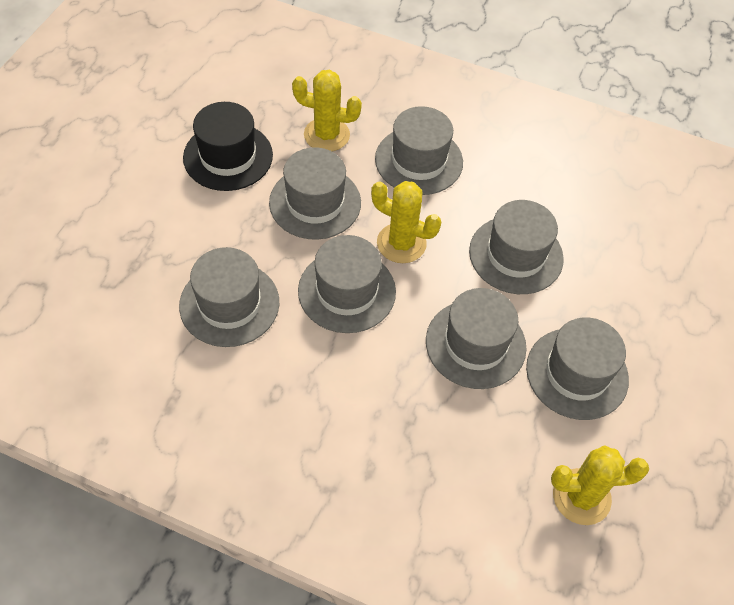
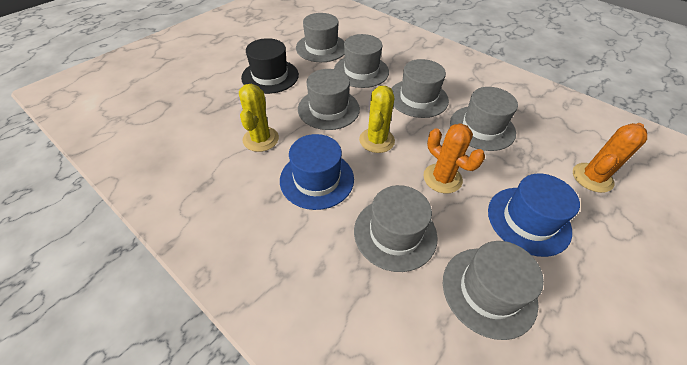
blue hat: none = 0 -> [280,134,354,210] [488,174,580,257] = 2
orange cactus: none = 0 -> [423,123,485,193] [573,123,647,193] = 2
yellow cactus: [292,70,362,151] [371,181,441,263] [551,445,649,525] = 3 -> [239,84,279,152] [359,86,395,153] = 2

